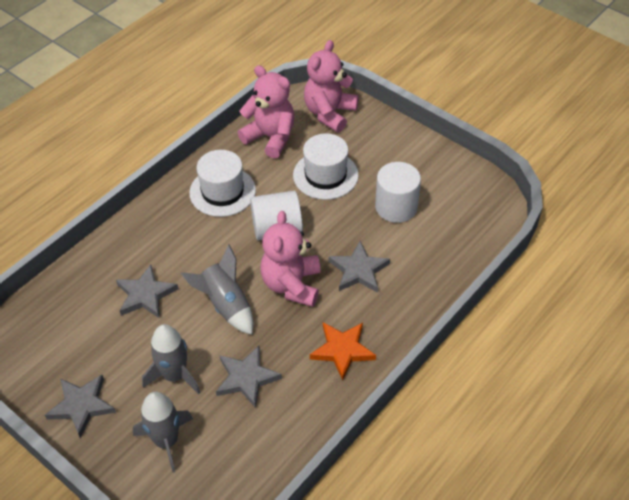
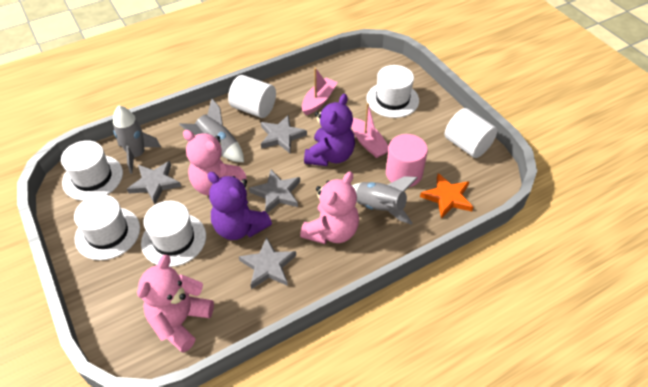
pink boat: none = 0 -> [302,68,338,115] [351,103,389,158] = 2
pink cylinder: none = 0 -> [386,134,428,187] = 1
purple teddy bear: none = 0 -> [208,172,272,240] [304,94,355,166] = 2
white hat: [189,150,256,217] [293,133,359,200] = 2 -> [61,140,123,201] [74,195,140,260] [141,201,206,267] [367,65,419,118] = 4

